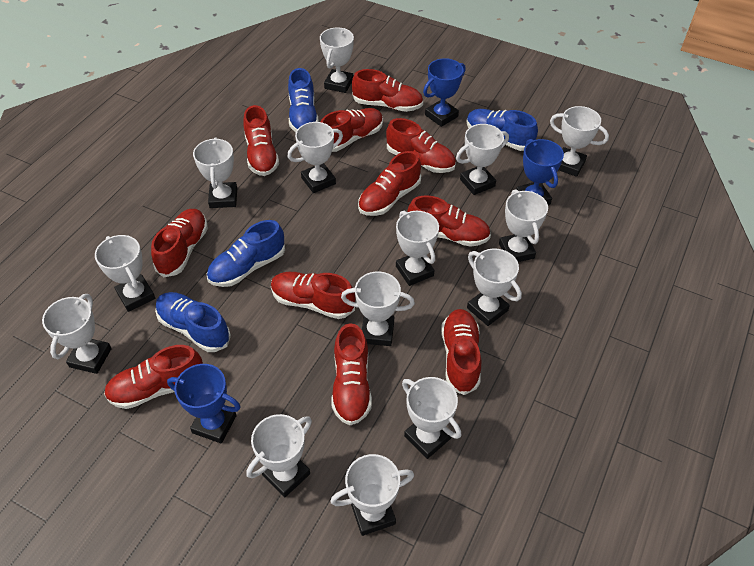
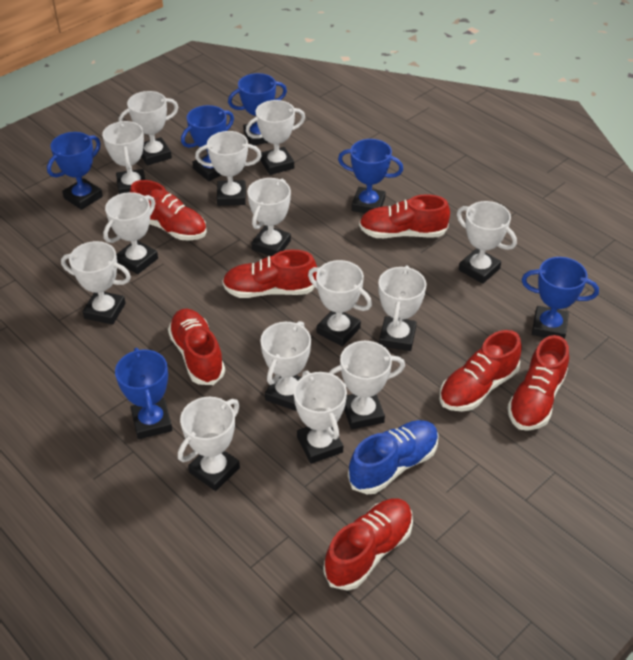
blue shoe: [155,292,231,352] [207,220,285,287] [288,68,319,132] [467,109,538,151] = 4 -> [348,420,439,494] = 1
blue trophy: [167,364,240,443] [423,58,466,127] [516,139,564,205] = 3 -> [47,132,103,210] [115,348,172,439] [181,105,234,181] [228,73,287,145] [338,139,403,213] [522,257,599,339] = 6
red shoe: [104,345,203,409] [151,209,208,277] [243,105,279,176] [271,272,355,319] [321,108,383,152] [331,323,372,425] [352,69,423,112] [358,151,421,216] [386,118,456,173] [407,195,491,247] [441,309,481,395] = 11 -> [130,180,207,241] [168,309,225,385] [222,250,317,298] [323,499,413,591] [359,194,450,238] [440,330,522,412] [507,335,569,431] = 7

